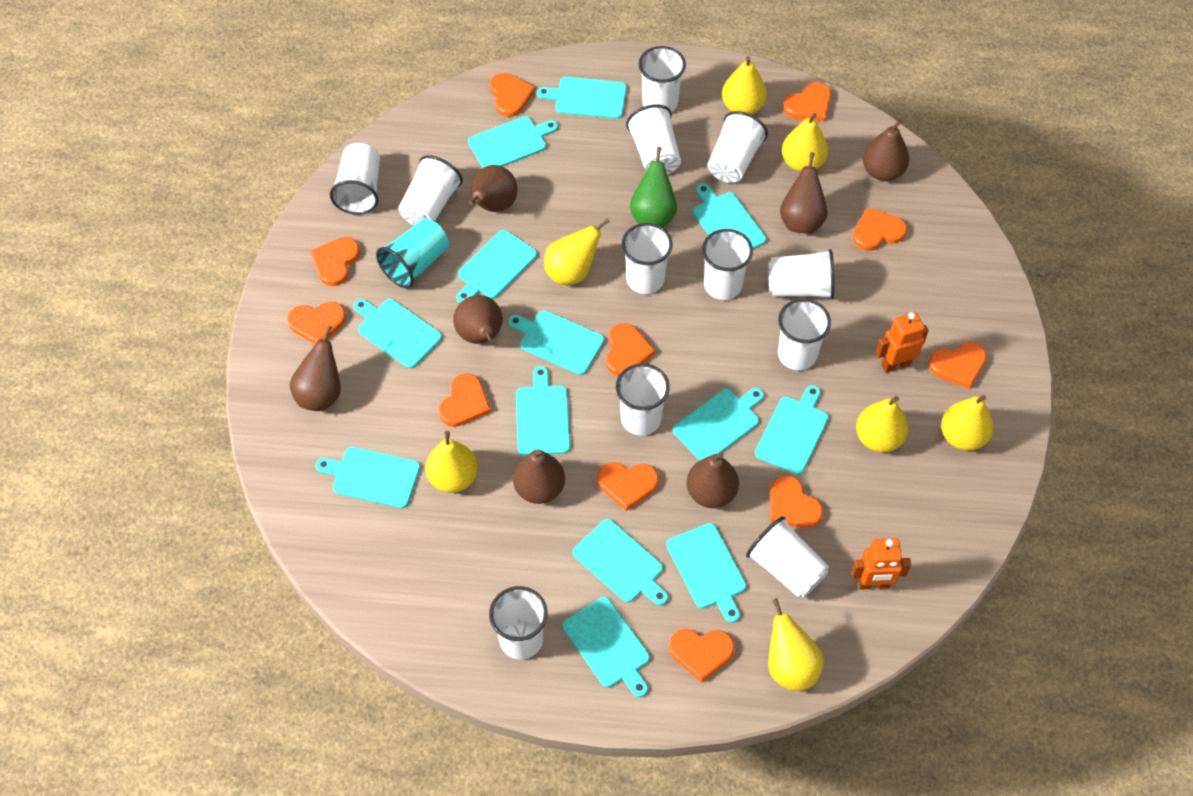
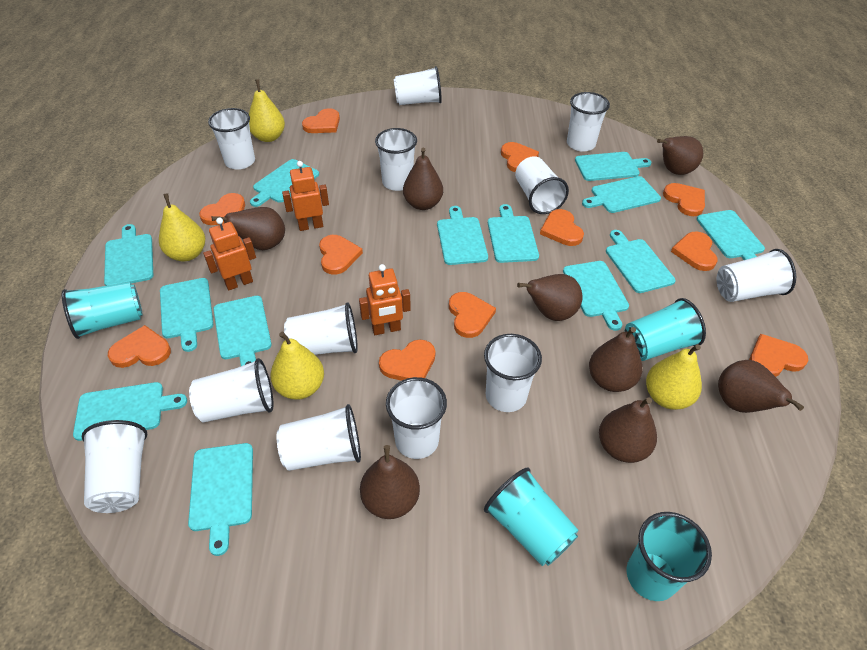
brown pear: [290,325,341,411] [453,295,503,344] [469,165,517,212] [513,449,565,504] [687,452,739,508] [780,152,827,234] [863,119,909,181] = 7 -> [212,207,285,250] [360,445,420,519] [403,148,443,210] [517,274,582,321] [589,327,642,392] [599,398,657,463] [657,136,703,175] [718,360,804,413] = 8
green pear: [630,147,677,228] = 1 -> none = 0
orange robot: [851,538,911,590] [876,312,929,373] = 2 -> [203,218,256,290] [282,161,329,231] [359,264,411,335] = 3
turquoise cup: [376,218,449,288] = 1 -> [62,282,143,339] [484,468,579,566] [624,298,706,361] [627,512,712,601] = 4
yellow pear: [426,431,478,493] [544,218,610,285] [722,56,767,114] [768,598,824,691] [782,113,828,172] [856,396,908,452] [941,395,994,451] = 7 -> [159,193,205,261] [249,79,285,142] [270,332,324,400] [646,344,702,410] = 4

